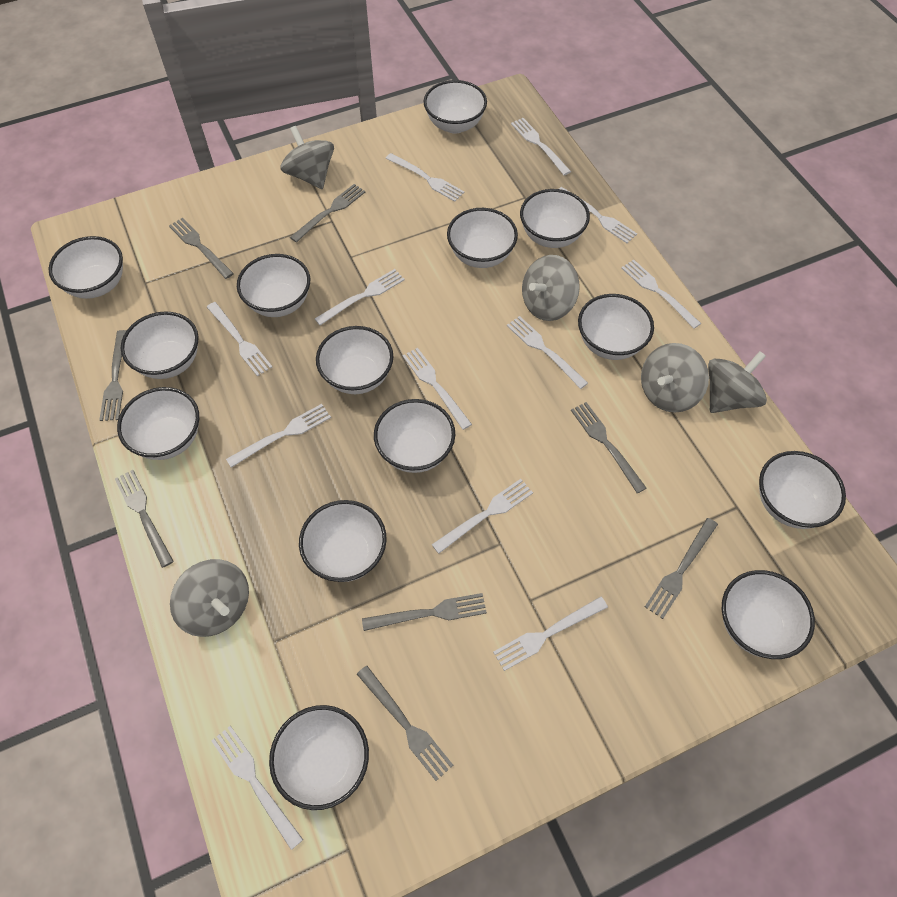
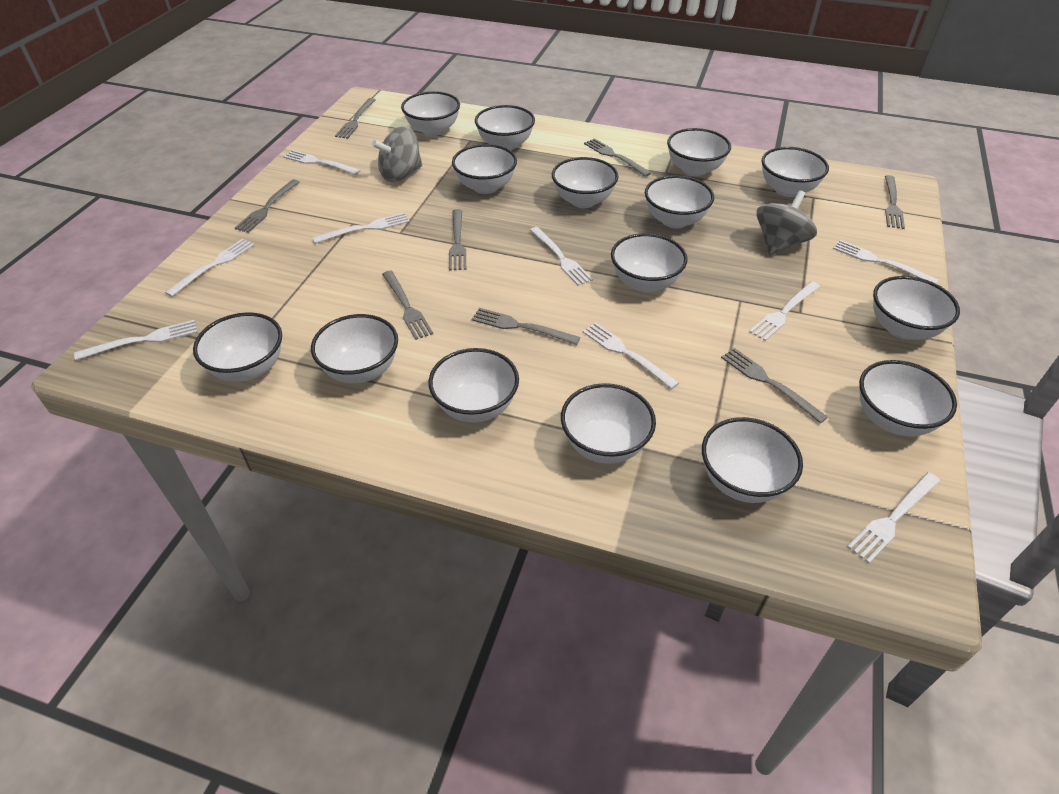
grey spinning top: [170,559,249,637] [280,126,334,189] [522,255,580,321] [641,343,709,412] [708,351,767,413] = 5 -> [372,126,422,182] [756,190,817,255] = 2
white bowl: [49,236,123,299] [117,387,199,460] [121,311,199,379] [237,254,310,317] [269,705,369,810] [299,500,386,582] [316,326,394,394] [374,399,455,473] [423,80,487,134] [447,208,518,268] [520,189,590,248] [578,294,654,360] [722,570,815,659] [759,451,846,529] = 14 -> [193,312,282,382] [311,314,398,383] [401,91,460,136] [428,348,519,422] [452,144,517,194] [475,105,535,150] [552,157,619,208] [561,383,656,464] [611,233,688,293] [645,175,714,229] [667,128,731,176] [702,417,803,503] [762,147,829,197] [859,360,957,436] [873,276,960,340] = 15
white fork: [207,302,272,376] [211,726,303,850] [226,404,331,468] [315,269,405,325] [385,153,464,202] [402,348,472,430] [431,479,533,554] [493,596,608,671] [507,316,588,389] [511,118,571,175] [559,187,637,243] [621,260,701,329] = 12 -> [74,320,198,360] [165,239,255,297] [283,150,361,175] [312,213,410,244] [530,227,593,286] [583,323,679,389] [749,281,820,341] [833,240,938,283] [847,472,940,563] = 9

